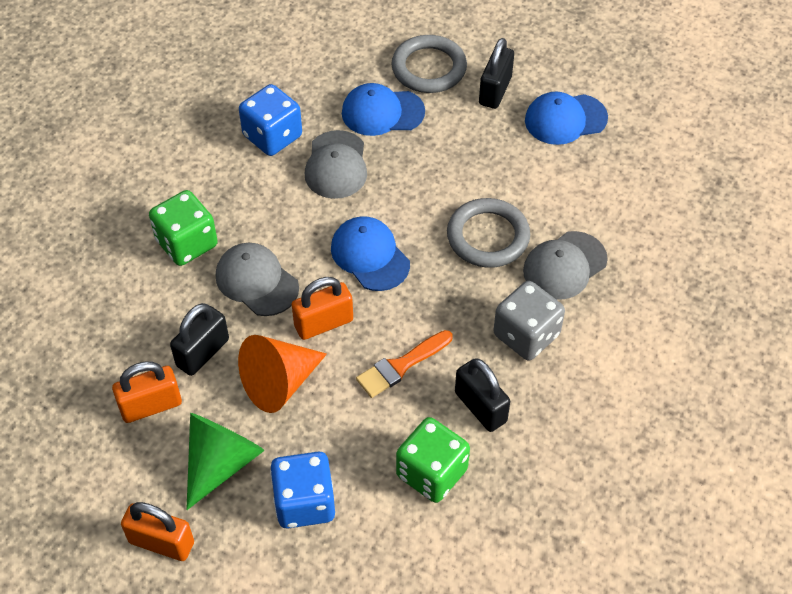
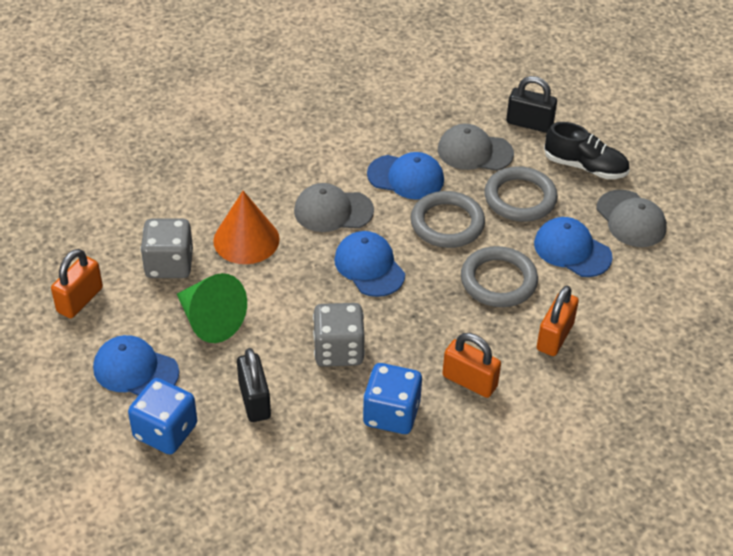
black padlock: [170,303,229,376] [455,358,510,432] [479,38,514,109] = 3 -> [237,348,271,422] [506,76,557,133] = 2
black shoe: none = 0 -> [544,122,629,179] = 1
blue cap: [331,216,410,291] [342,83,425,136] [525,92,608,145] = 3 -> [93,335,179,396] [334,231,405,297] [367,152,444,200] [534,217,613,277] = 4
green dice: [149,190,218,266] [396,417,470,503] = 2 -> none = 0
grey dice: [493,281,565,361] = 1 -> [141,219,193,278] [313,303,365,367] = 2
grey ring: [391,35,467,93] [447,198,530,268] = 2 -> [411,191,485,248] [461,246,538,307] [484,166,558,222] = 3
orange brush: [356,330,453,398] = 1 -> none = 0

